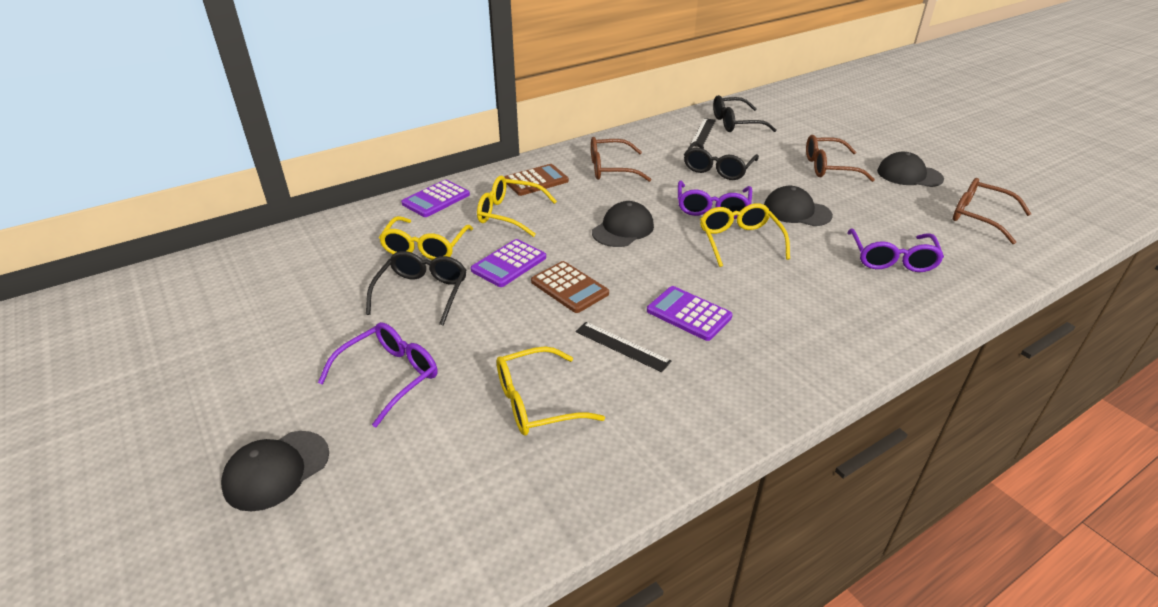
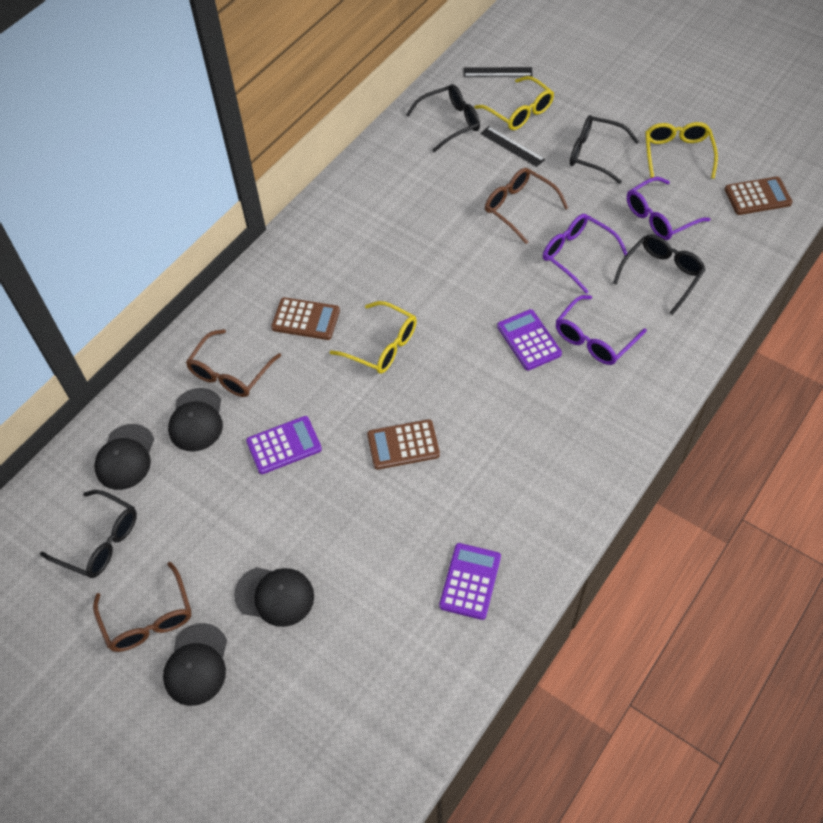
black glasses: [366,251,466,326] [684,141,759,180] [713,95,776,132] = 3 -> [40,490,137,578] [406,84,480,152] [570,115,639,184] [613,234,706,315] = 4
brown calculator: [505,164,569,196] [531,261,609,313] = 2 -> [271,297,340,340] [367,419,440,470] [724,177,792,215] = 3
yellow glasses: [379,216,473,260] [477,176,557,237] [497,346,605,435] [700,203,790,267] = 4 -> [330,301,417,374] [474,76,554,130] [645,122,718,179] = 3

